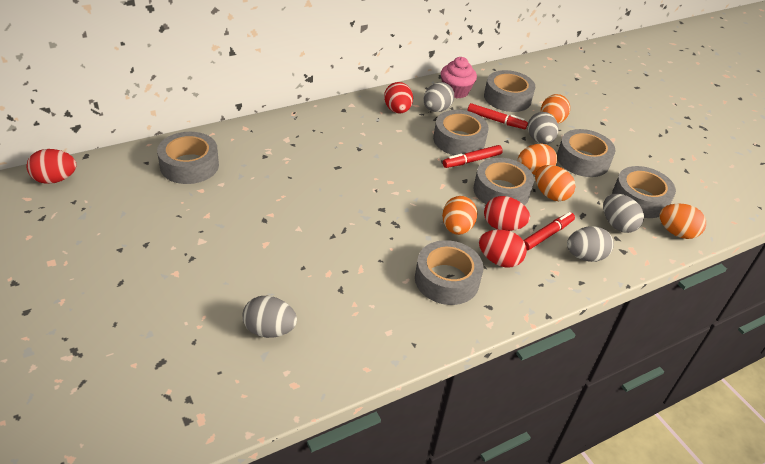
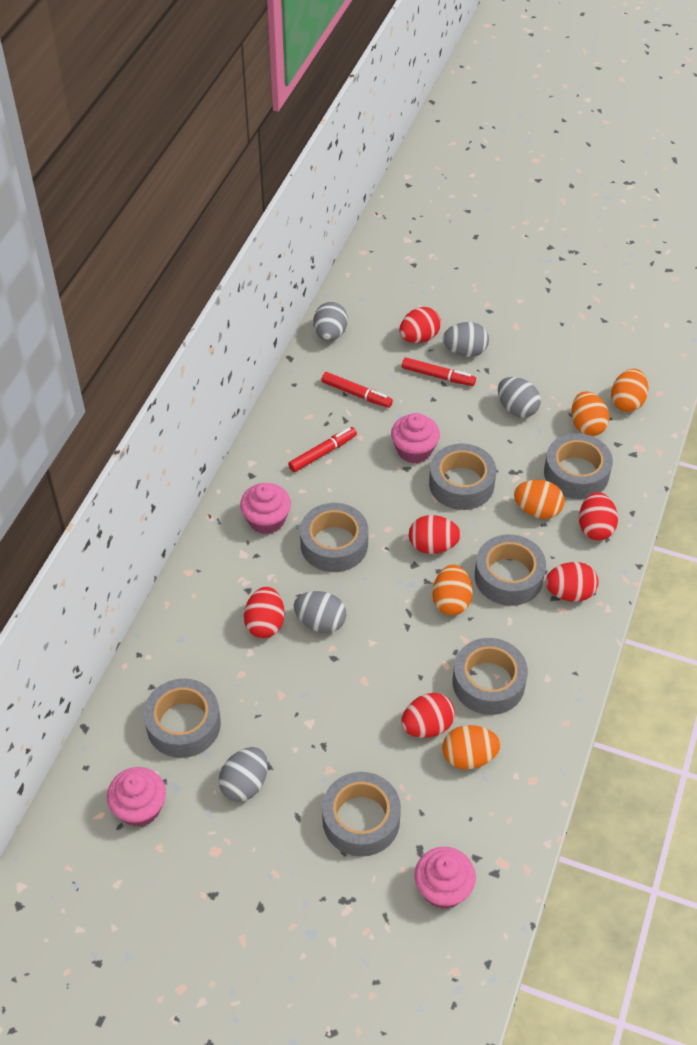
pink cupcake: [441,57,477,98] = 1 -> [107,767,166,827] [240,483,291,534] [391,413,440,464] [415,847,476,909] = 4
red egg: [26,149,76,184] [384,82,413,113] [479,230,527,268] [484,196,530,231] = 4 -> [244,587,285,638] [399,307,441,343] [401,693,455,738] [409,515,461,554] [545,562,599,602] [579,492,618,540] = 6

